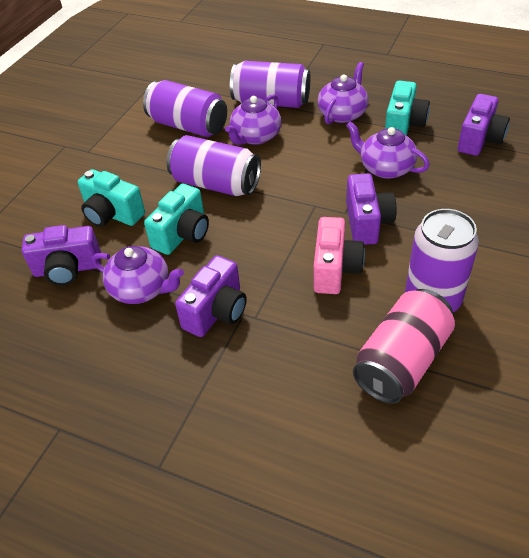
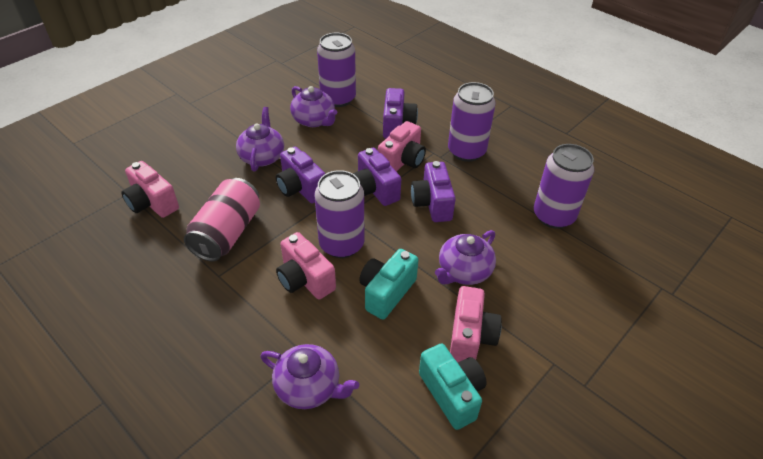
pink camera: [314,217,365,294] = 1 -> [121,161,179,218] [276,232,336,300] [378,121,426,172] [450,286,502,362] = 4
turquoise camera: [78,169,145,227] [144,184,209,255] [385,81,430,136] = 3 -> [359,249,418,320] [419,343,487,430] = 2

